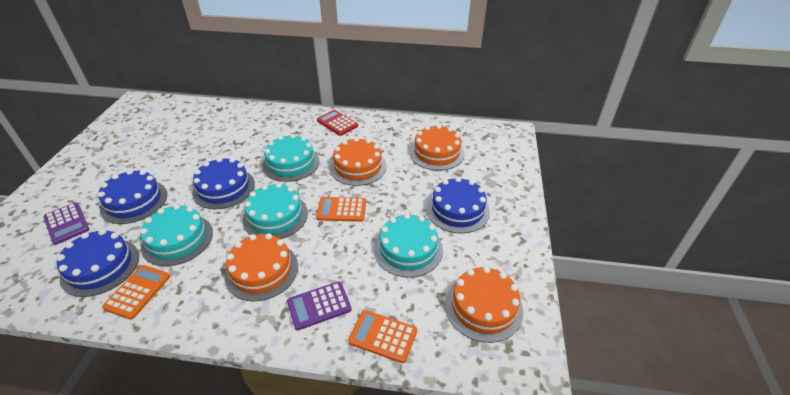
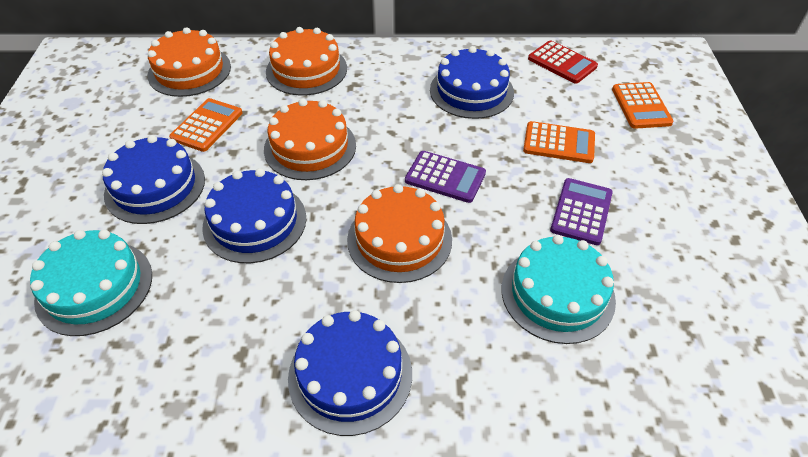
turquoise cake: [140,204,213,266] [243,183,308,239] [262,134,319,182] [374,213,443,278] = 4 -> [30,230,152,336] [501,235,616,344] = 2

